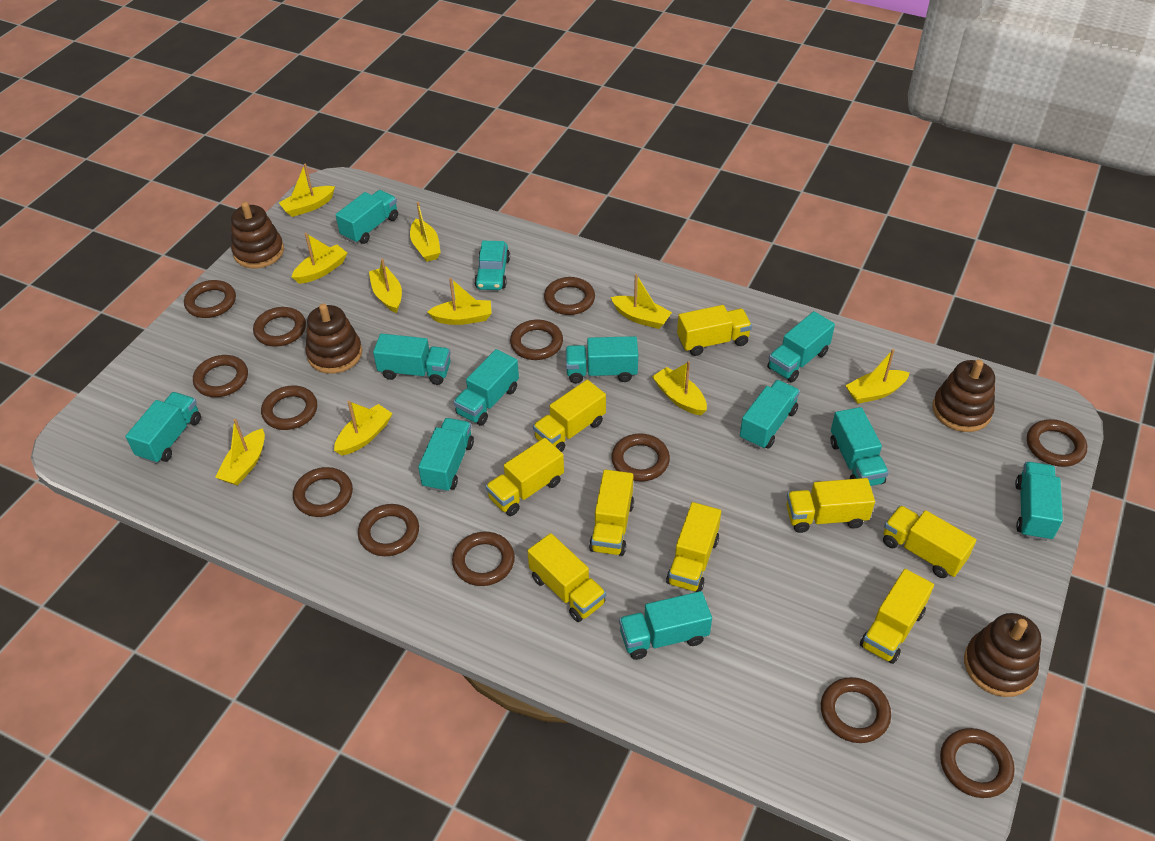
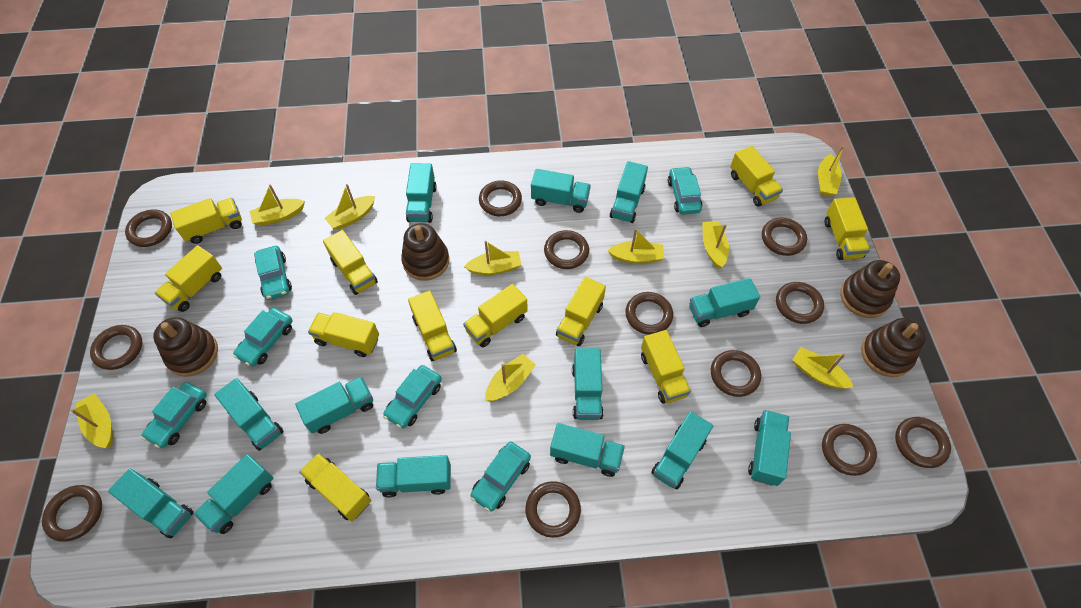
brown ring: [184,280,236,318] [193,355,248,397] [253,307,306,347] [261,386,317,430] [293,467,353,517] [358,504,419,556] [452,532,515,586] [510,320,563,360] [544,277,595,315] [611,433,670,482] [821,677,891,743] [940,728,1015,798] [1027,419,1088,467] = 13 -> [42,485,102,542] [90,325,142,370] [125,209,172,247] [479,181,522,216] [525,481,581,538] [544,230,589,269] [625,292,673,335] [711,350,761,397] [762,218,807,256] [776,282,824,324] [822,424,877,476] [895,417,951,468] = 12
turquoise car: [474,241,510,290] = 1 -> [142,382,207,448] [233,308,292,367] [254,246,292,300] [383,365,442,429] [470,442,531,512] [668,166,702,215] = 6
turquoise truck: [125,392,201,464] [335,190,398,244] [373,333,451,385] [418,418,474,493] [454,349,519,426] [566,336,638,384] [619,591,712,660] [740,380,800,449] [767,311,835,383] [830,407,889,486] [1015,462,1063,541] = 11 -> [108,469,194,538] [194,454,273,534] [214,378,284,451] [295,376,373,434] [376,455,451,498] [406,163,437,223] [531,169,591,213] [550,423,625,477] [572,348,604,420] [610,161,648,223] [651,411,713,489] [689,278,760,327] [748,410,791,486] = 13
yellow boat: [215,419,265,486] [279,164,335,217] [292,233,347,284] [334,401,393,455] [369,259,402,313] [410,202,441,262] [427,278,492,325] [611,274,672,329] [652,361,707,415] [845,349,909,404] = 10 -> [71,393,113,448] [250,184,305,226] [325,184,375,230] [464,241,521,275] [485,354,536,401] [607,228,664,264] [702,221,729,269] [793,347,853,389] [818,146,844,196] = 9
yellow truck: [486,438,564,516] [528,533,606,622] [533,380,606,452] [589,470,634,556] [666,502,721,592] [677,305,752,356] [786,478,875,533] [860,569,934,664] [883,505,976,578] = 9 -> [155,245,222,312] [170,198,242,244] [299,453,371,522] [308,312,379,357] [323,230,378,295] [408,291,457,361] [463,284,528,347] [556,277,606,346] [641,330,691,404] [730,146,783,207] [825,197,870,260] = 11

